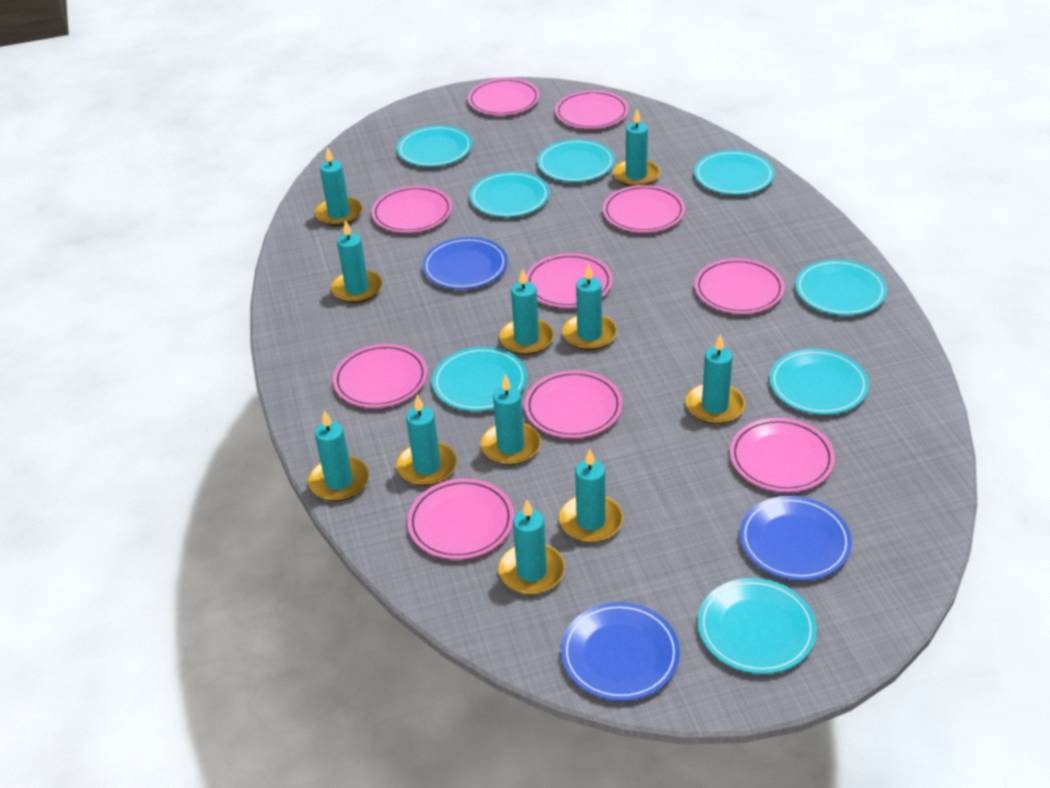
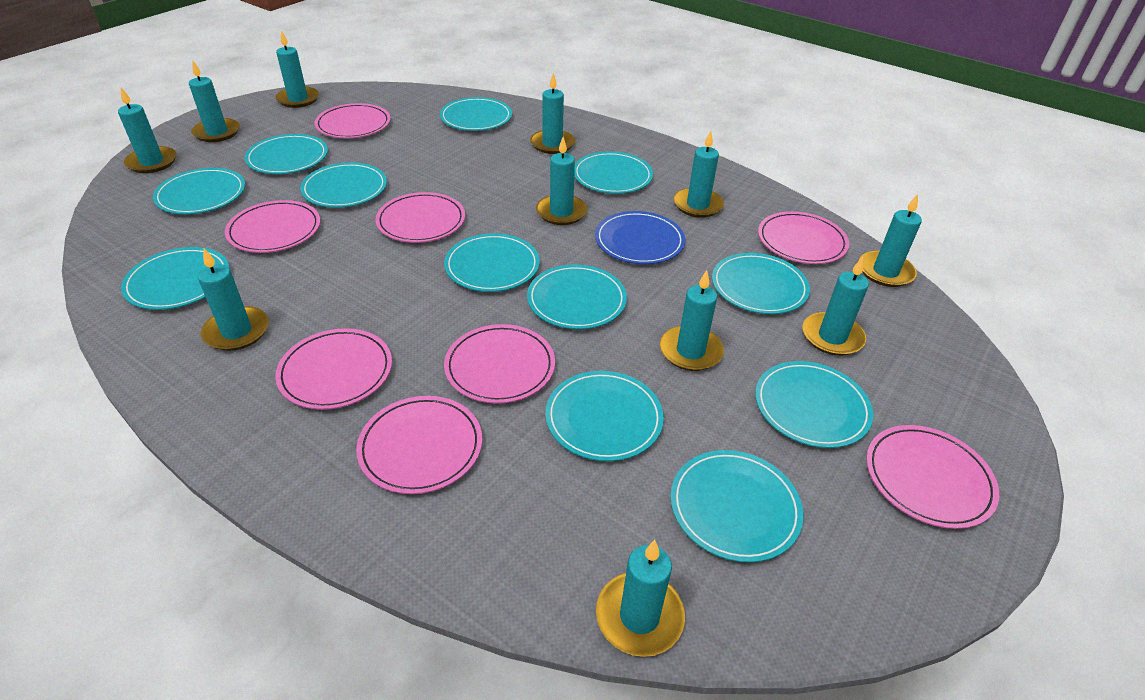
blue plate: [422,237,508,289] [561,602,680,701] [740,496,852,581] = 3 -> [595,211,685,264] = 1
pink plate: [333,344,427,408] [372,186,452,233] [407,479,514,559] [468,78,540,115] [525,370,622,438] [526,253,613,308] [555,90,629,129] [603,185,685,233] [695,258,785,314] [730,418,835,492] = 10 -> [225,200,320,253] [275,328,392,410] [314,103,390,138] [356,396,482,494] [375,192,465,243] [444,324,555,404] [758,211,849,264] [866,425,999,529] = 8
turquoise plate: [397,126,472,167] [432,347,527,411] [470,171,550,217] [537,139,615,182] [694,150,775,195] [698,578,817,674] [770,349,869,415] [795,259,887,315] = 8 -> [121,247,229,310] [153,168,245,214] [245,134,328,174] [300,162,387,208] [440,97,512,131] [444,233,540,292] [527,264,627,329] [545,371,664,461] [574,151,653,194] [671,450,804,563] [712,253,810,314] [755,361,873,448] = 12

